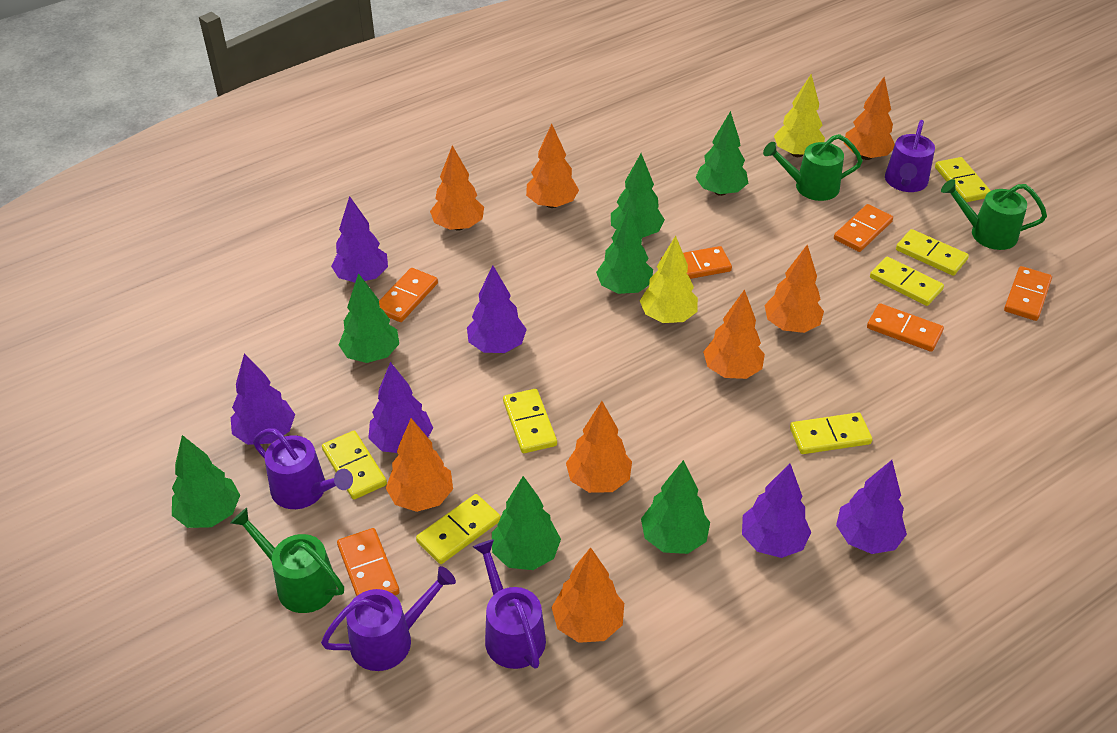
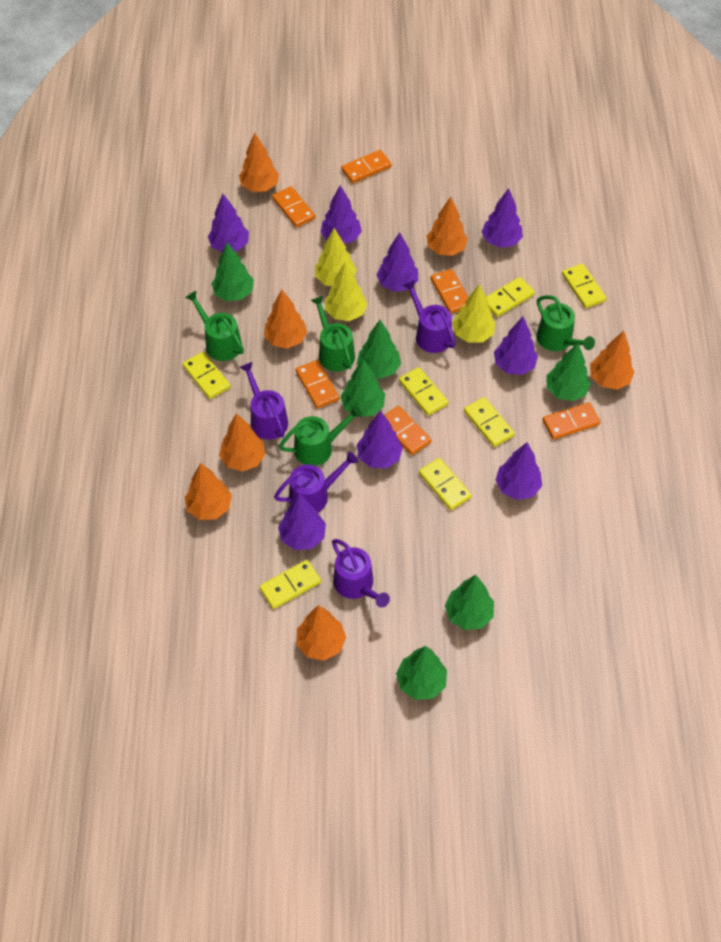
green tree: [172,435,240,528] [339,273,399,363] [492,476,561,570] [596,208,653,294] [611,153,665,238] [641,460,710,554] [695,111,748,196] = 7 -> [212,242,254,301] [340,359,385,417] [357,320,401,379] [396,646,447,700] [445,575,494,630] [546,343,591,401] = 6
green watering can: [230,508,344,613] [763,134,863,201] [941,179,1047,250] = 3 -> [185,291,244,361] [279,405,363,466] [311,296,355,372] [536,295,595,351] = 4
orange tree: [386,418,453,512] [430,145,484,230] [526,124,579,208] [551,547,624,643] [566,401,632,493] [703,289,765,379] [765,245,824,333] [844,77,895,160] = 8 -> [185,463,232,520] [219,413,266,472] [239,133,279,192] [264,290,307,349] [296,605,346,661] [427,197,468,256] [590,331,634,390] = 7
purple tree: [231,354,295,445] [331,196,388,282] [368,362,433,453] [467,265,527,353] [742,464,811,558] [836,460,907,554] = 6 -> [208,194,249,252] [278,494,326,550] [321,185,362,244] [357,411,403,468] [377,232,418,292] [482,188,523,248] [494,317,538,375] [496,442,542,500] = 8
yellow tree: [640,235,698,323] [774,74,825,157] = 2 -> [315,228,357,286] [325,262,368,321] [452,284,496,343] = 3

